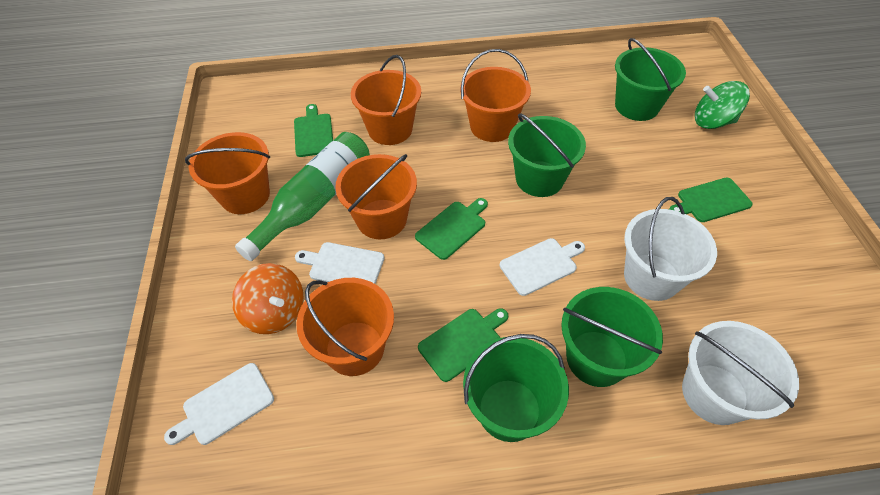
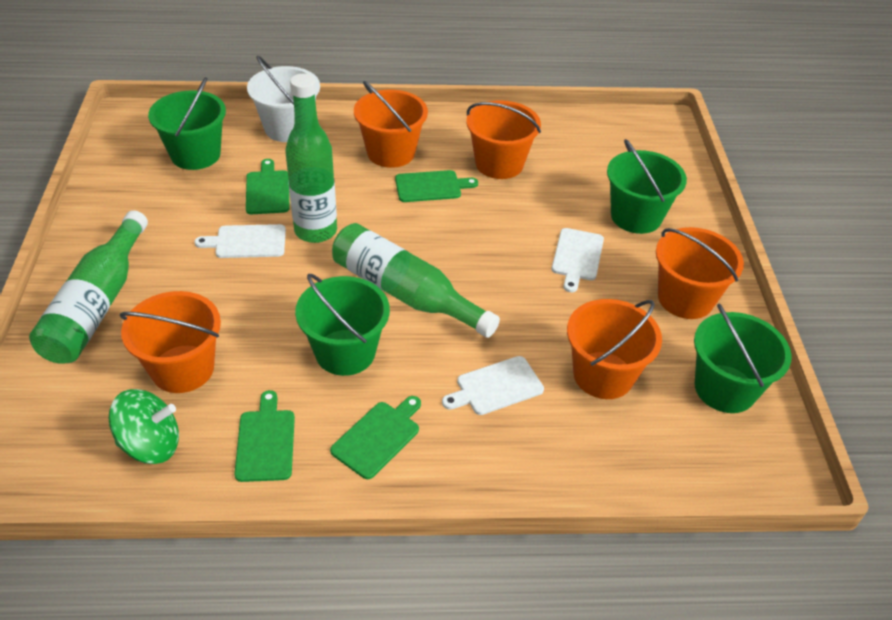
green bottle: [235,132,370,261] = 1 -> [29,210,148,364] [285,74,337,243] [332,223,500,338] = 3
orange spinning top: [232,263,304,334] = 1 -> none = 0
white bucket: [624,197,717,301] [682,321,799,425] = 2 -> [247,56,320,142] = 1

